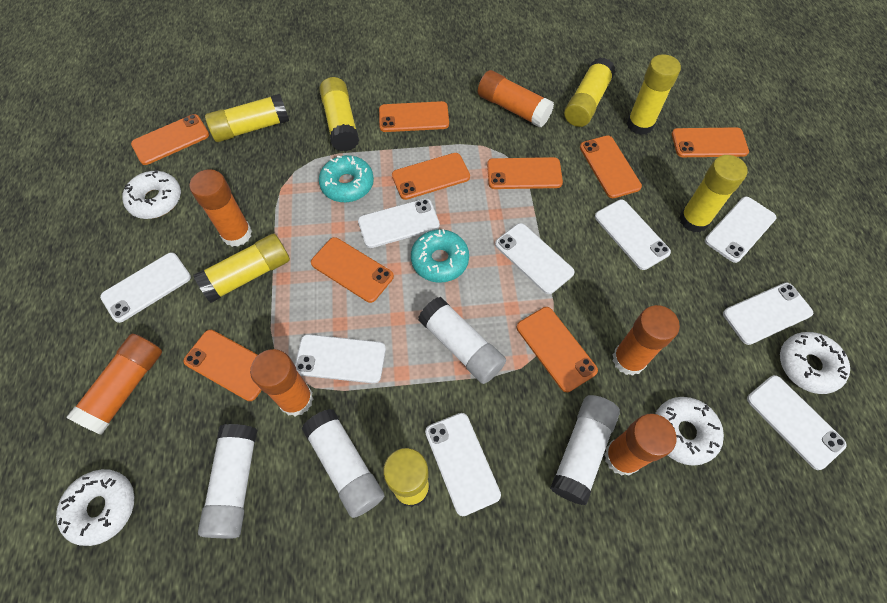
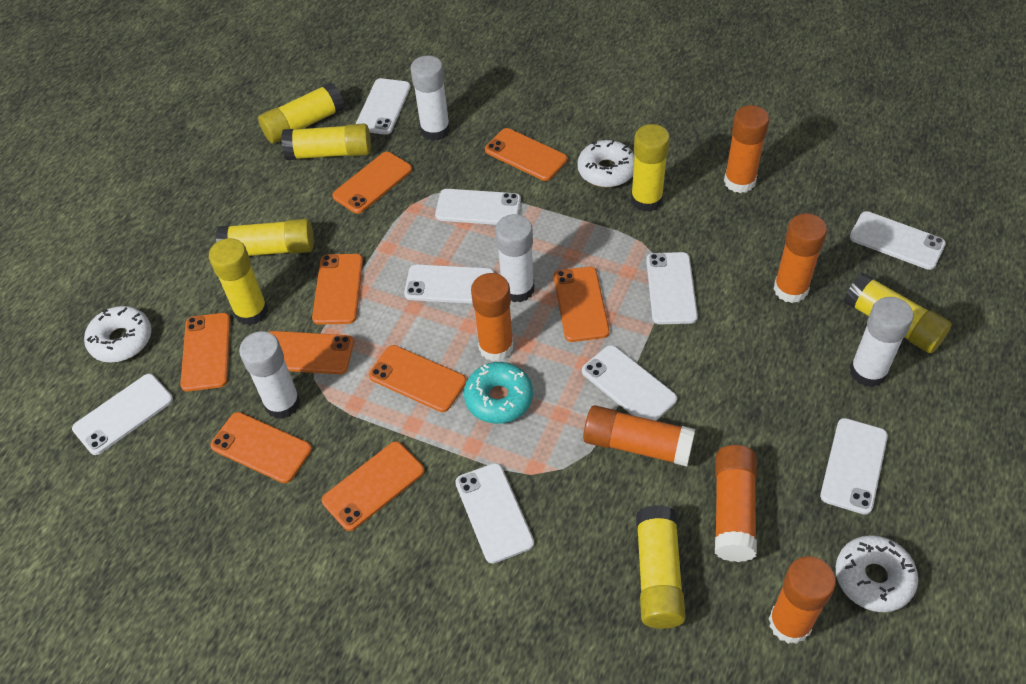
turquoise donut: [319,155,374,202] [411,229,469,283] = 2 -> [464,362,533,424] = 1
white donut: [56,469,134,546] [122,170,181,219] [655,397,724,466] [780,332,850,394] = 4 -> [84,306,152,363] [577,140,635,187] [836,535,918,612] = 3

